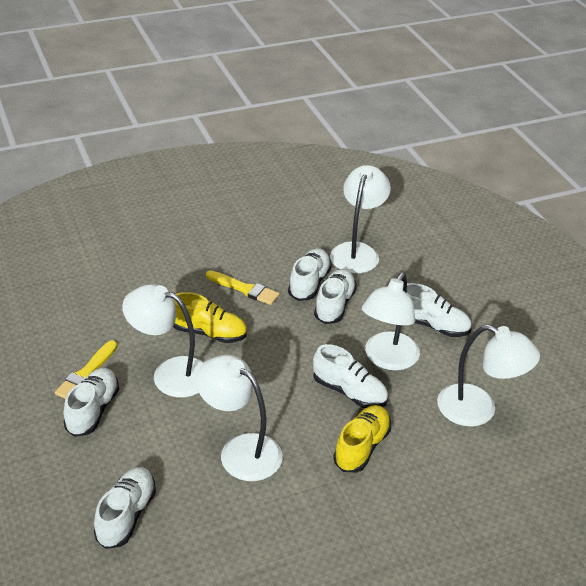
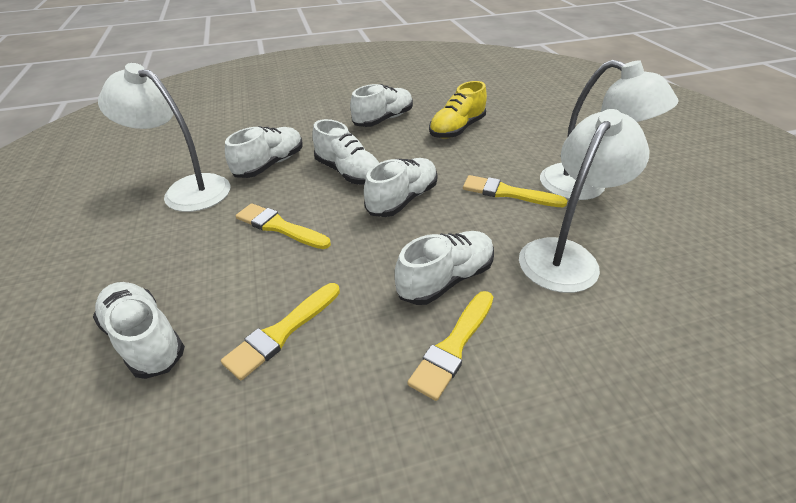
white lamp: [122,284,204,398] [196,355,282,481] [330,165,391,273] [362,272,420,370] [437,325,540,427] = 5 -> [98,63,230,212] [519,109,650,293] [540,60,678,200] = 3
yellow brush: [55,340,117,399] [206,270,280,305] = 2 -> [221,283,340,380] [236,203,331,249] [408,291,493,401] [463,175,568,207] = 4
yellow shoe: [173,292,247,343] [333,405,391,473] = 2 -> [429,81,487,139] = 1

